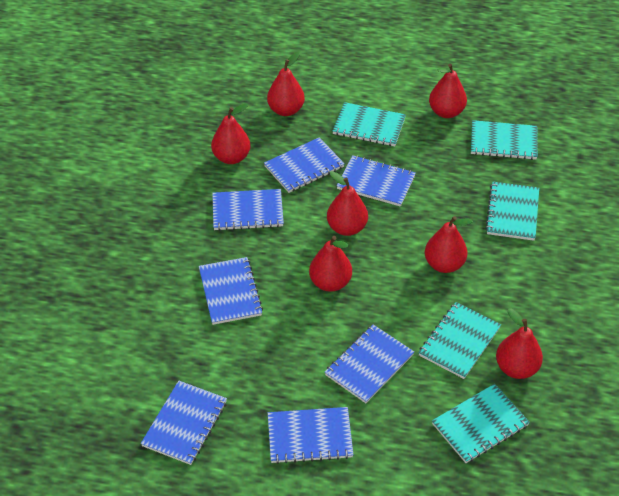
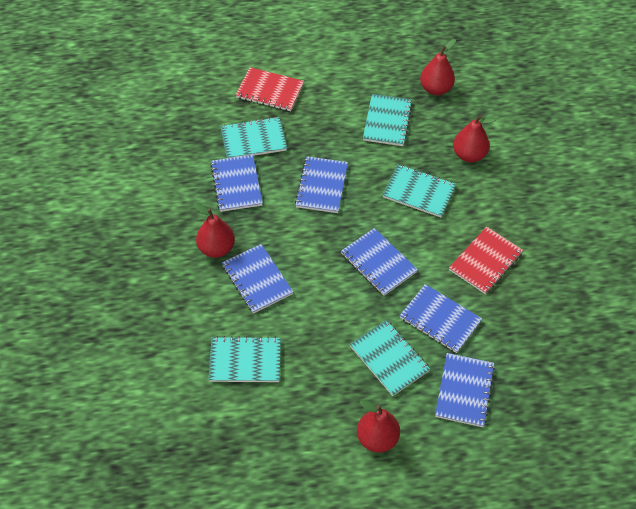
blue notebook: [141,381,227,465] [199,257,263,325] [212,189,284,231] [264,137,345,193] [268,407,354,464] [325,324,414,403] [337,155,416,207] = 7 -> [210,155,263,212] [222,244,293,313] [295,156,348,213] [341,228,418,296] [400,284,482,353] [435,353,495,427] = 6
red notebook: none = 0 -> [236,67,304,111] [449,227,523,294] = 2
red pear: [211,103,251,164] [267,52,305,116] [309,236,352,292] [327,171,368,236] [425,216,473,273] [429,64,467,118] [496,308,543,379] = 7 -> [194,203,235,258] [357,400,400,453] [420,39,456,95] [453,115,496,162] = 4

